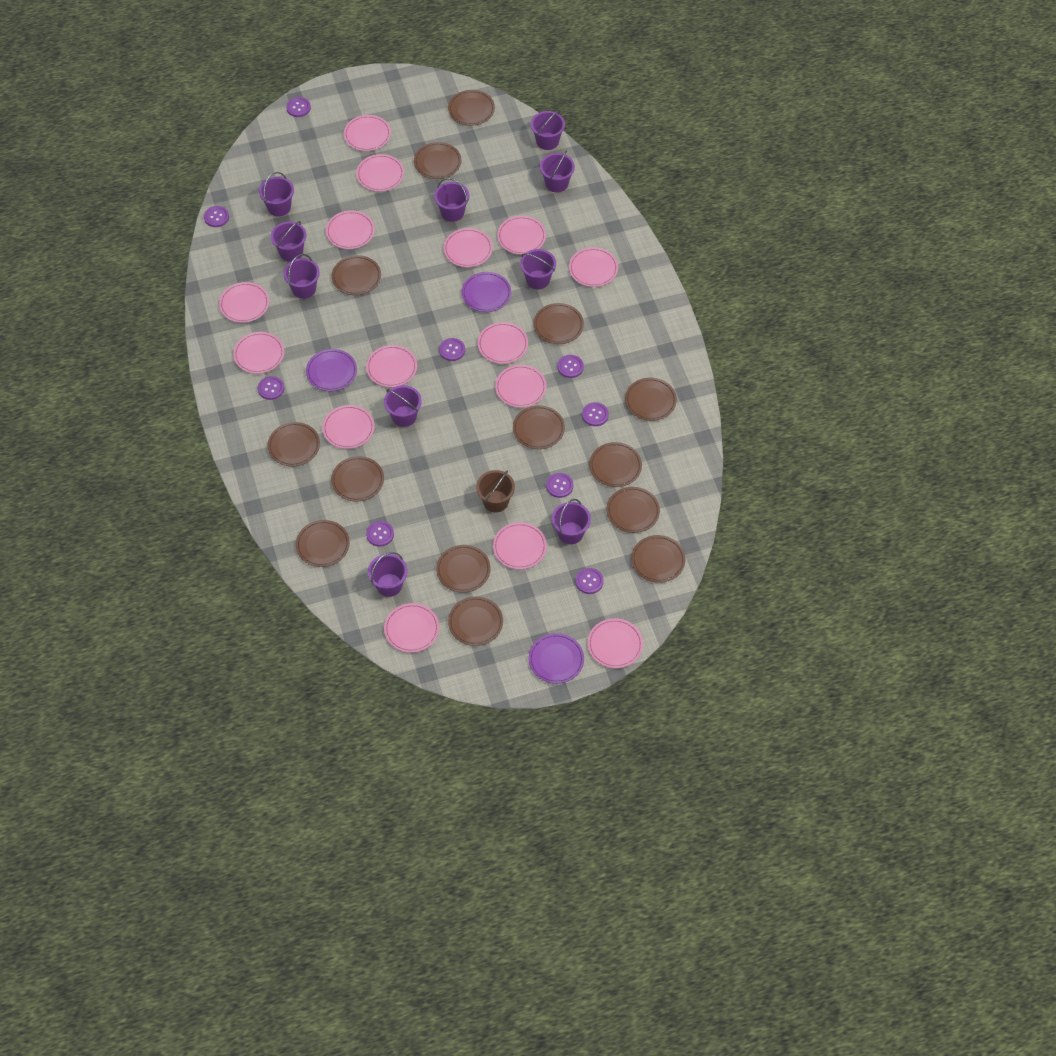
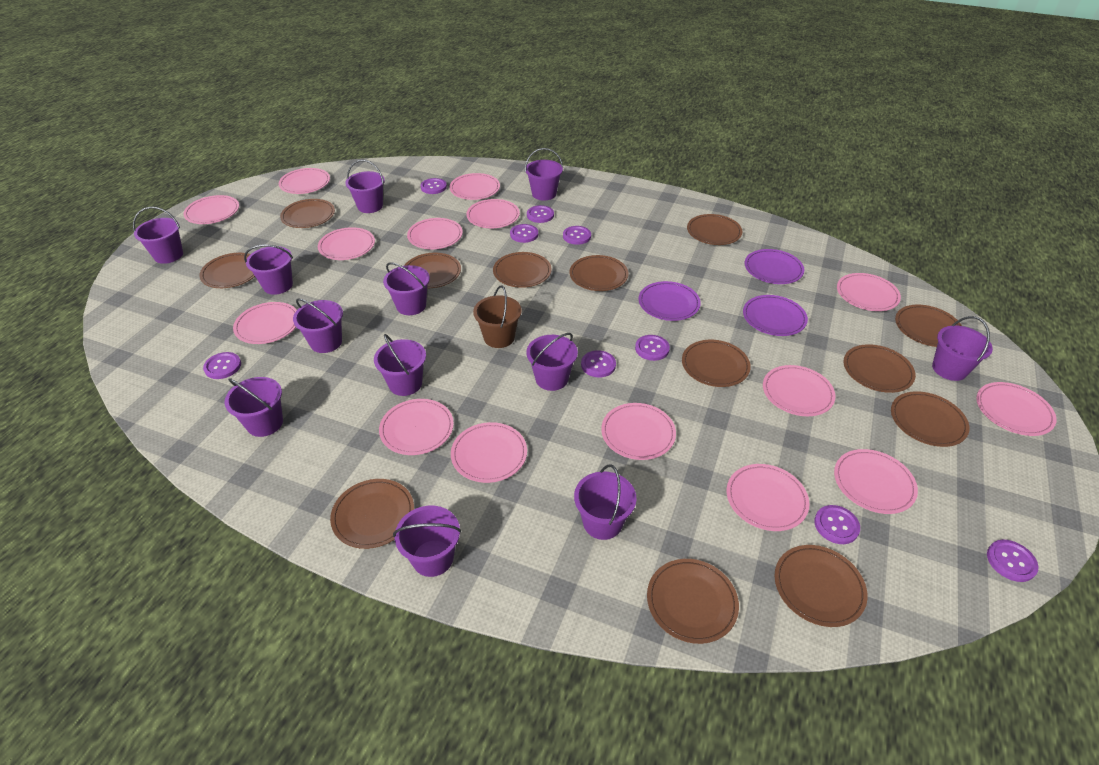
brown plate: [268,422,320,466] [296,520,350,567] [331,456,384,501] [332,255,381,295] [414,142,462,179] [436,545,491,593] [448,90,495,126] [448,597,503,646] [513,405,565,449] [533,303,584,344] [589,442,642,487] [607,487,660,533] [625,378,677,421] [631,535,686,583] = 14 -> [199,253,255,288] [280,199,335,228] [330,479,414,549] [404,253,461,288] [493,252,552,288] [569,255,628,291] [647,559,739,644] [682,340,751,387] [687,214,742,245] [775,545,868,627] [844,344,916,393] [891,391,969,447] [895,305,962,347] = 13
purple bucket: [259,172,294,216] [271,221,306,262] [283,254,320,299] [368,552,407,597] [384,385,422,427] [434,178,470,222] [520,249,556,289] [531,110,565,150] [540,151,575,193] [552,499,591,544] = 10 -> [133,207,183,264] [225,377,283,437] [244,245,293,295] [293,298,343,353] [345,160,385,213] [374,334,426,396] [383,262,430,315] [393,506,461,577] [525,148,563,200] [526,333,578,391] [574,464,636,540] [932,316,993,381] = 12

